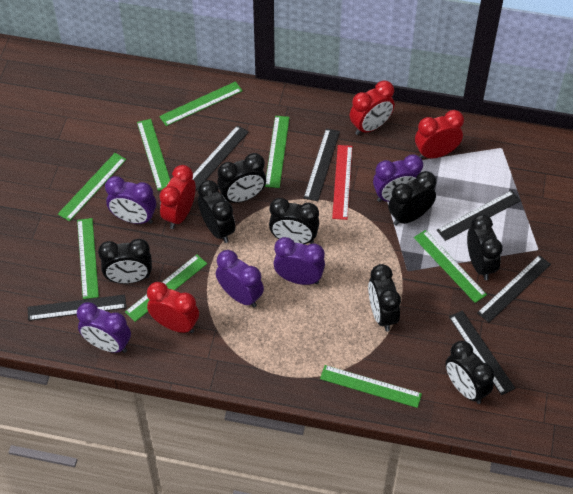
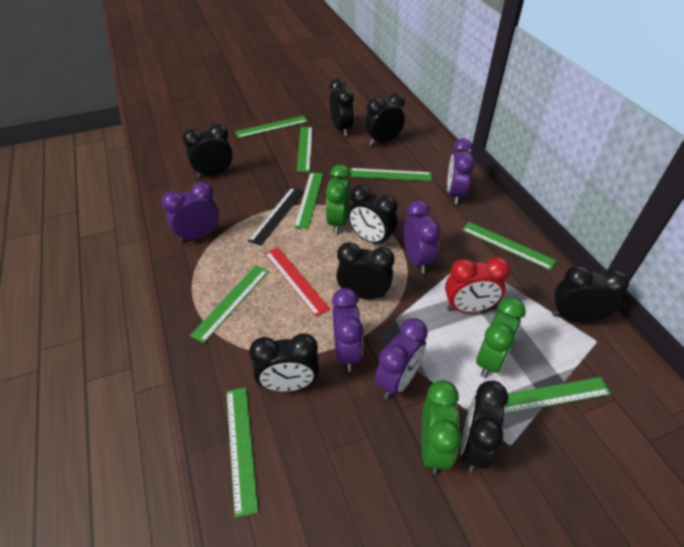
black ruler: [28,294,126,321] [192,125,249,191] [304,128,340,201] [437,190,521,241] [449,310,515,395] [477,255,551,323] = 6 -> [248,188,304,246] = 1
green clock: none = 0 -> [326,165,351,234] [421,380,462,474] [476,297,526,378] = 3
red clock: [147,282,199,333] [159,165,196,229] [350,80,395,135] [415,110,464,159] = 4 -> [445,257,510,313] = 1

